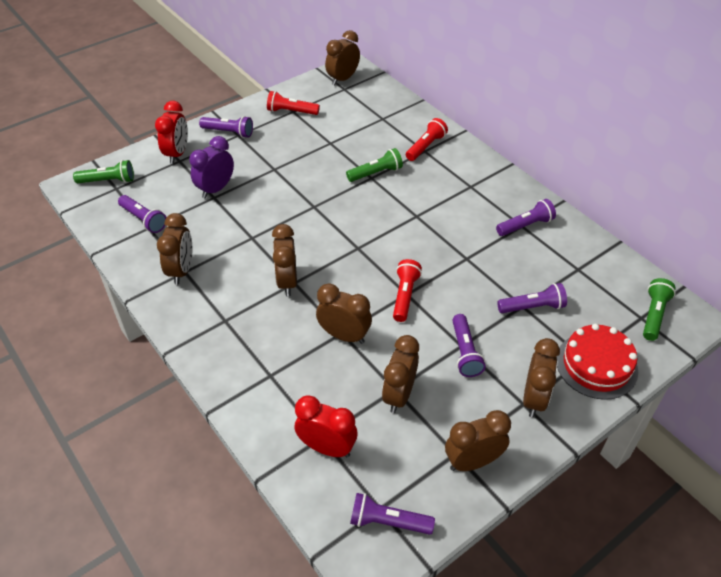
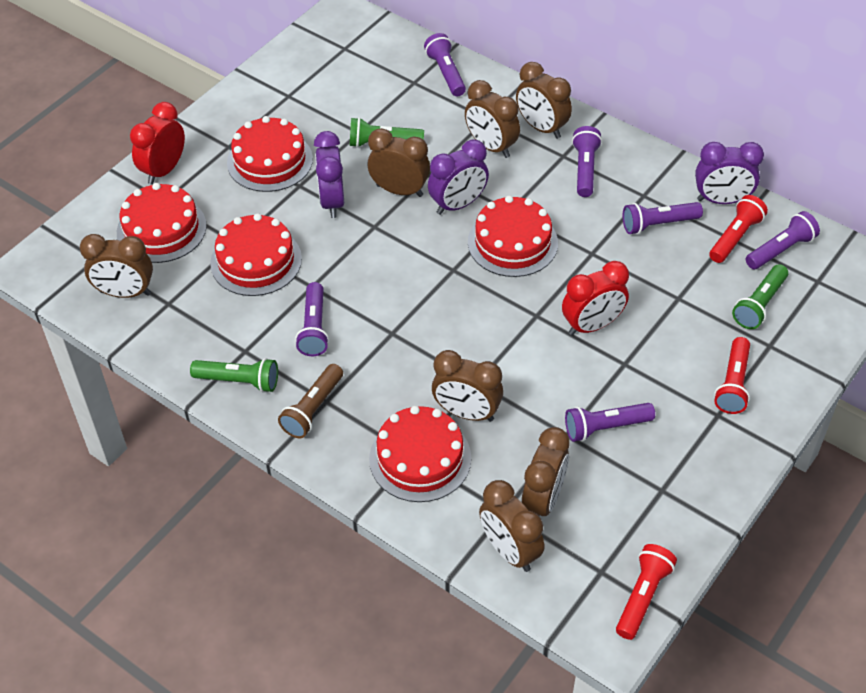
brown flashlight: none = 0 -> [278,364,343,438] = 1
purple clock: [189,136,234,198] = 1 -> [314,131,344,218] [428,140,489,215] [695,142,764,204] = 3
red cake: [556,324,638,400] = 1 -> [117,183,207,263] [210,213,302,296] [227,116,313,192] [369,406,471,502] [468,196,558,277] = 5

